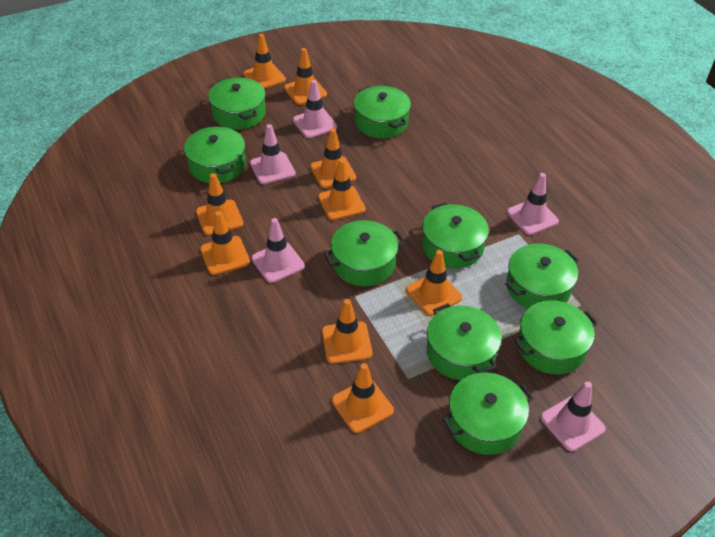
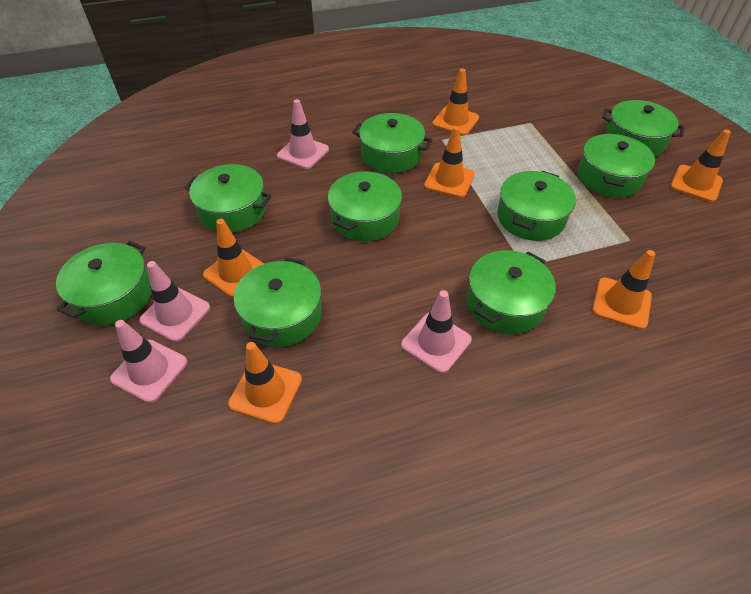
orange traffic cone: [196,173,243,236] [200,211,250,275] [243,34,286,89] [284,48,327,105] [310,128,356,188] [318,159,366,220] [322,299,372,364] [332,363,394,433] [406,250,462,316] = 9 -> [203,219,264,298] [228,342,302,424] [424,126,475,198] [432,68,479,136] [592,250,655,330] [670,130,731,202] = 6
pink traffic cone: [250,124,295,184] [251,218,305,283] [293,80,337,138] [507,173,559,235] [540,381,606,452] = 5 -> [110,320,188,403] [139,261,210,342] [277,99,329,169] [401,290,472,373] = 4

